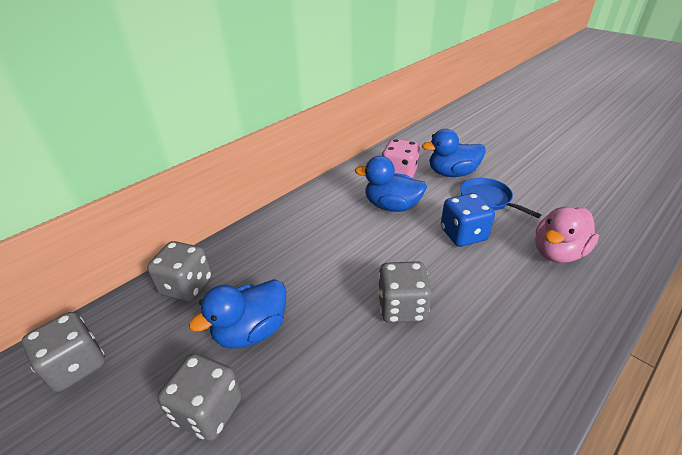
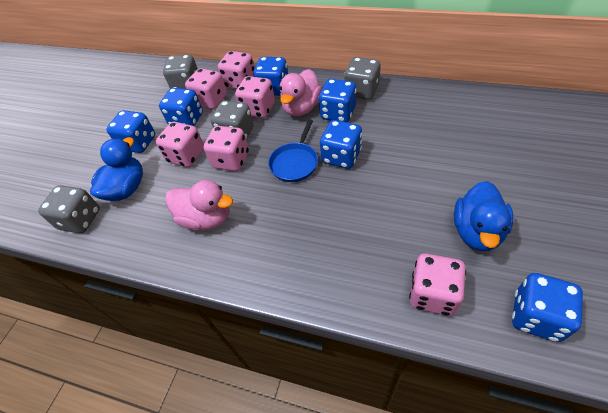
blue dice: [441,193,495,247] = 1 -> [106,110,155,153] [159,88,203,126] [253,57,288,96] [319,79,356,122] [320,120,362,169] [512,273,583,342] = 6
blue duck: [189,279,286,349] [355,156,427,212] [422,129,486,177] = 3 -> [90,137,143,201] [454,181,513,251] = 2
pink dice: [382,139,420,178] = 1 -> [156,122,204,167] [185,68,227,109] [203,126,249,171] [218,51,255,89] [235,76,275,118] [409,253,466,316] = 6
pink duck: [535,207,599,263] = 1 -> [165,180,233,230] [280,69,322,116] = 2

